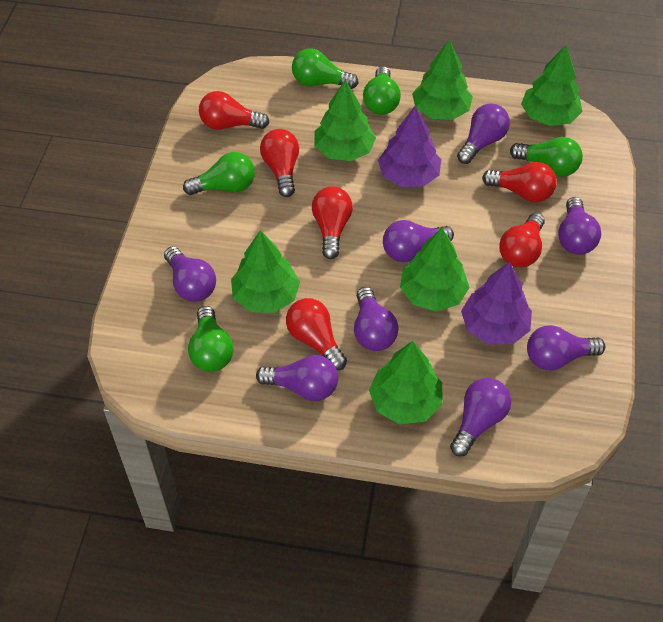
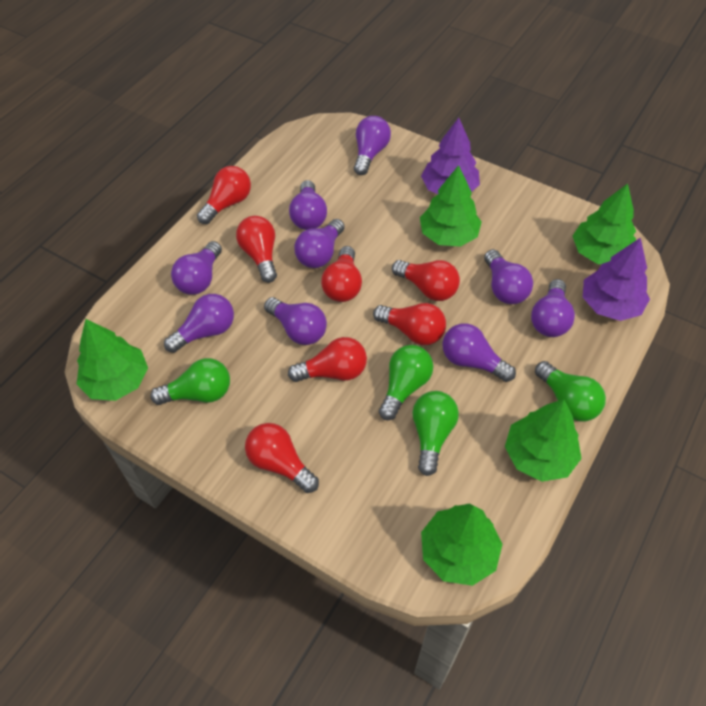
green light bulb: [183,152,255,195] [188,306,234,372] [292,49,359,89] [363,66,401,115] [510,137,583,177] = 5 -> [150,358,230,405] [379,345,433,420] [413,391,459,476] [535,361,606,422] = 4
green tree: [231,230,300,313] [314,80,376,161] [369,341,443,424] [400,228,470,312] [412,39,473,120] [521,45,582,126] = 6 -> [77,319,148,401] [420,165,482,247] [421,504,502,586] [505,399,582,482] [573,183,636,264] = 5
purple light bulb: [164,246,216,302] [256,355,338,401] [354,287,399,351] [383,220,454,262] [450,378,511,456] [457,103,510,164] [527,325,605,370] [558,197,601,255] = 8 -> [164,294,234,353] [171,241,222,295] [264,297,327,345] [289,180,327,230] [294,219,345,268] [354,116,391,175] [442,323,516,382] [484,249,533,304] [531,279,575,337] = 9
red light bulb: [199,91,269,130] [260,129,299,197] [286,298,347,370] [312,186,353,259] [482,162,557,202] [499,213,545,267] = 6 -> [197,166,251,224] [236,216,277,283] [245,423,319,493] [288,337,367,382] [321,246,362,302] [373,303,446,345] [392,260,460,301] = 7

